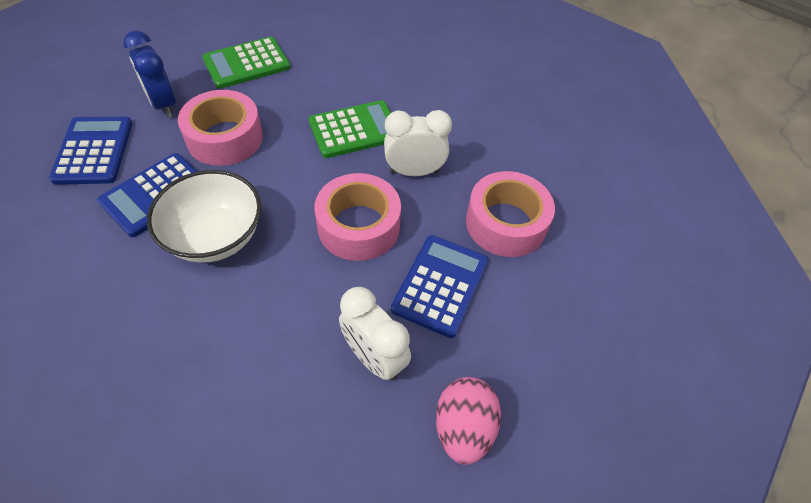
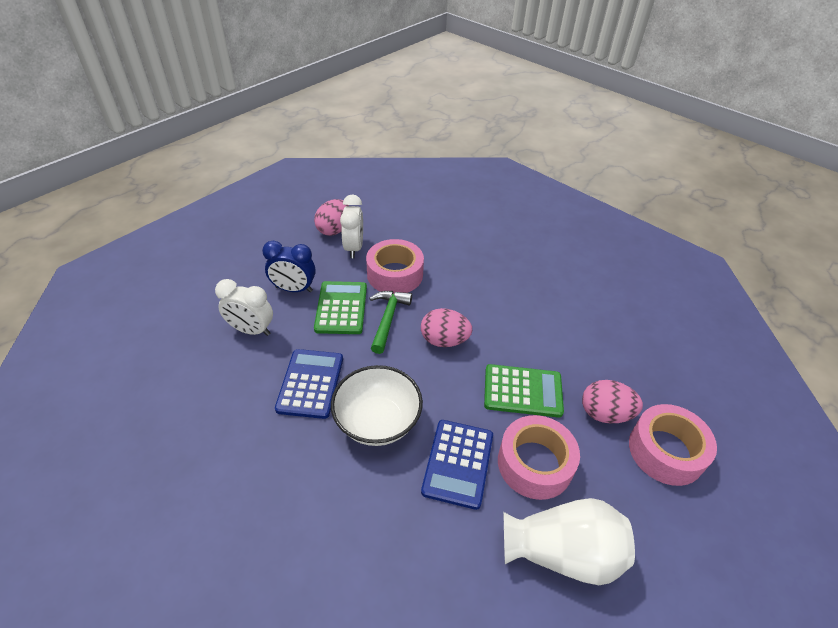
blue calculator: [49,117,133,185] [97,153,198,237] [391,235,489,338] = 3 -> [275,349,343,419] [421,420,493,510] = 2
green hammer: none = 0 -> [369,291,412,354] = 1
pink egg: [436,377,501,465] = 1 -> [314,199,349,236] [421,308,472,347] [582,380,643,423] = 3
white vase: none = 0 -> [503,498,635,585] = 1

